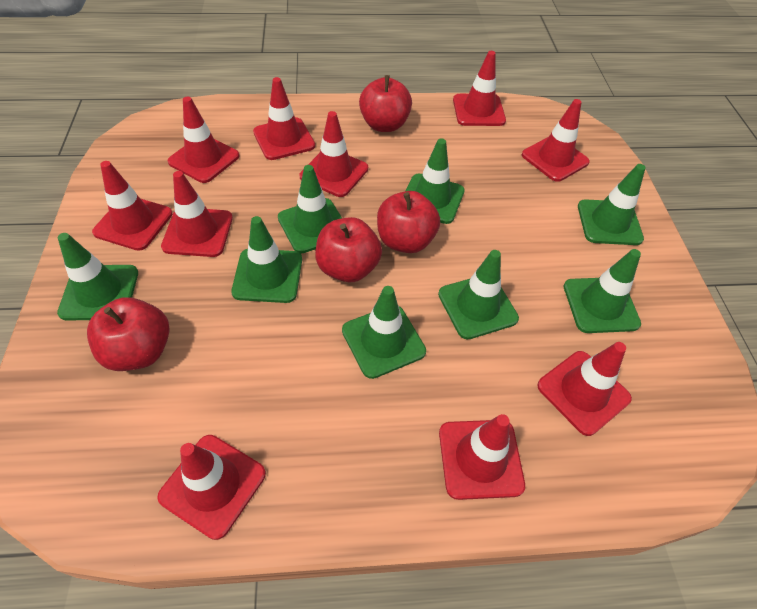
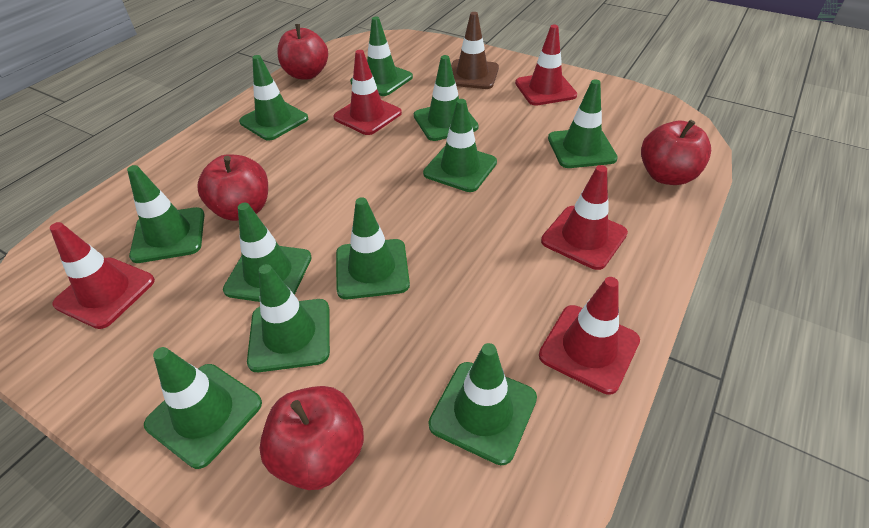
brown traffic cone: none = 0 -> [451,12,499,89] = 1
green traffic cone: [57,233,138,321] [231,216,302,303] [278,165,342,253] [342,286,426,379] [406,138,465,224] [438,250,519,340] [564,249,641,333] [578,164,646,245] = 8 -> [127,165,204,263] [144,347,262,469] [223,203,312,302] [239,55,308,141] [247,264,330,372] [336,197,410,299] [350,17,413,96] [414,55,479,141] [423,99,497,192] [429,343,537,465] [548,80,618,168] = 11
red traffic cone: [92,161,173,251] [157,435,266,540] [161,171,233,257] [167,97,239,183] [253,77,315,160] [300,111,368,197] [439,414,525,500] [453,51,506,126] [522,99,590,182] [537,342,632,436] = 10 -> [50,222,155,329] [334,50,402,135] [515,25,577,106] [539,277,640,395] [541,165,628,270] = 5

